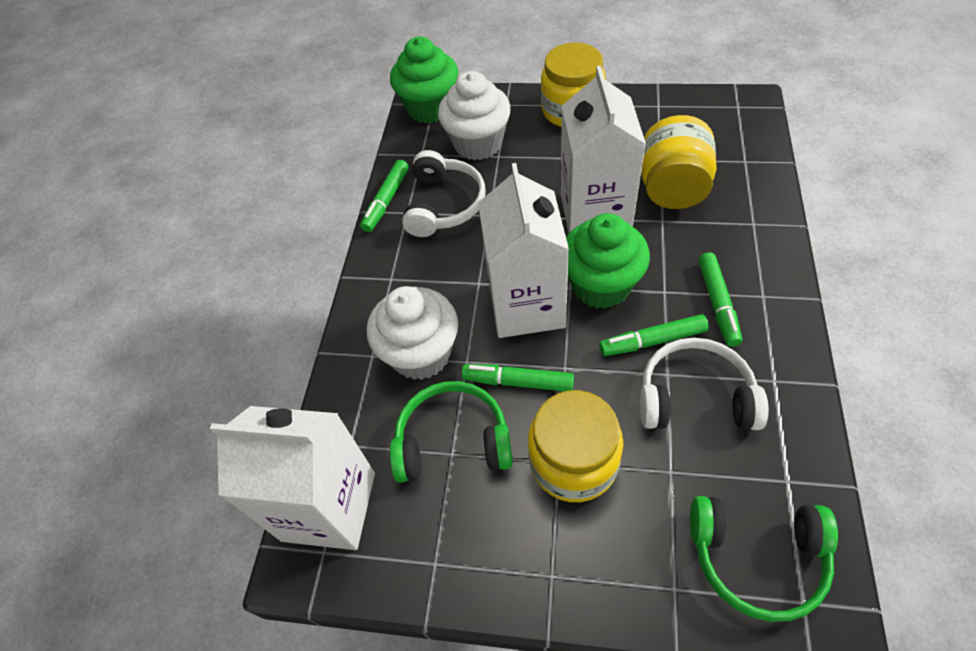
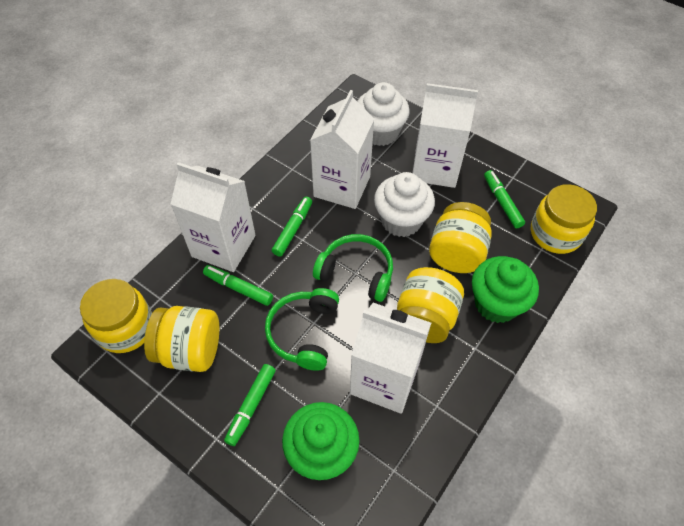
white carton: [210,406,375,550] [478,163,569,338] [561,66,646,233] = 3 -> [171,162,255,272] [310,90,374,209] [350,303,431,414] [412,83,478,188] = 4
white headphones: [402,150,486,237] [640,338,769,430] = 2 -> none = 0
yellow jar: [528,390,623,502] [541,43,606,127] [641,115,716,209] = 3 -> [80,279,152,353] [144,306,219,372] [397,267,464,343] [429,202,492,273] [531,184,597,254] = 5

